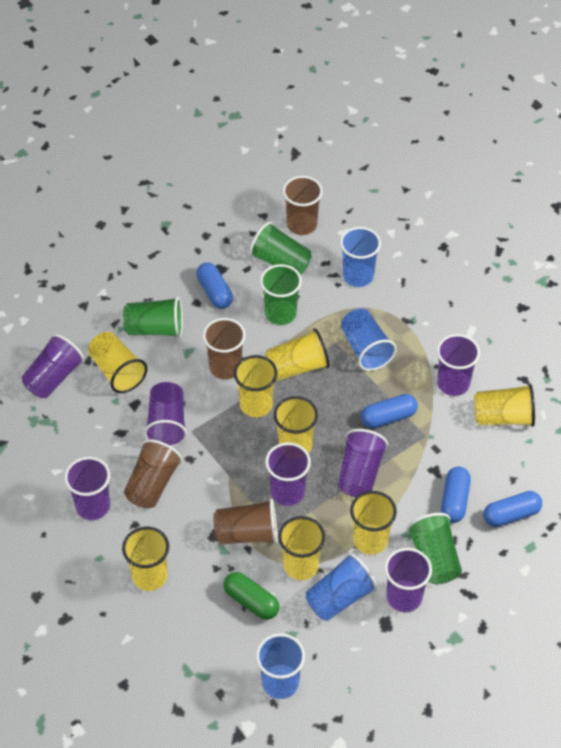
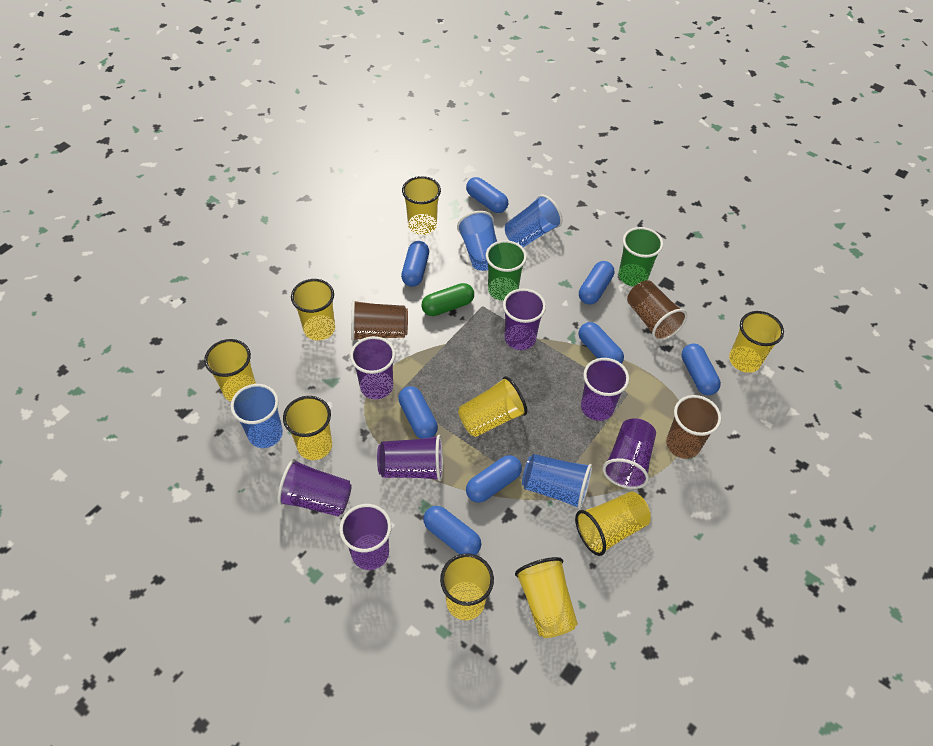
blue capsule: [196,263,233,309] [361,394,418,429] [441,467,471,523] [483,491,542,527] = 4 -> [398,386,438,439] [401,241,429,287] [423,506,481,555] [466,177,508,213] [466,455,522,503] [579,261,614,304] [579,322,624,364] [682,344,721,395] = 8
brown cup: [124,439,182,509] [203,318,246,380] [213,499,278,544] [283,176,323,235] = 4 -> [351,300,408,341] [627,280,687,341] [666,395,721,459] = 3
green cup: [123,297,183,338] [249,222,311,275] [260,264,302,325] [406,513,462,584] = 4 -> [486,240,527,301] [619,227,663,287] = 2
yellow cup: [88,332,148,393] [122,527,169,591] [234,355,278,417] [265,328,330,381] [274,396,318,454] [278,516,325,580] [350,491,397,555] [474,384,535,427] = 8 -> [204,339,256,401] [283,396,332,460] [291,279,335,341] [402,176,441,235] [440,553,494,620] [458,376,527,437] [515,557,578,638] [575,491,651,556] [729,311,784,373] = 9

